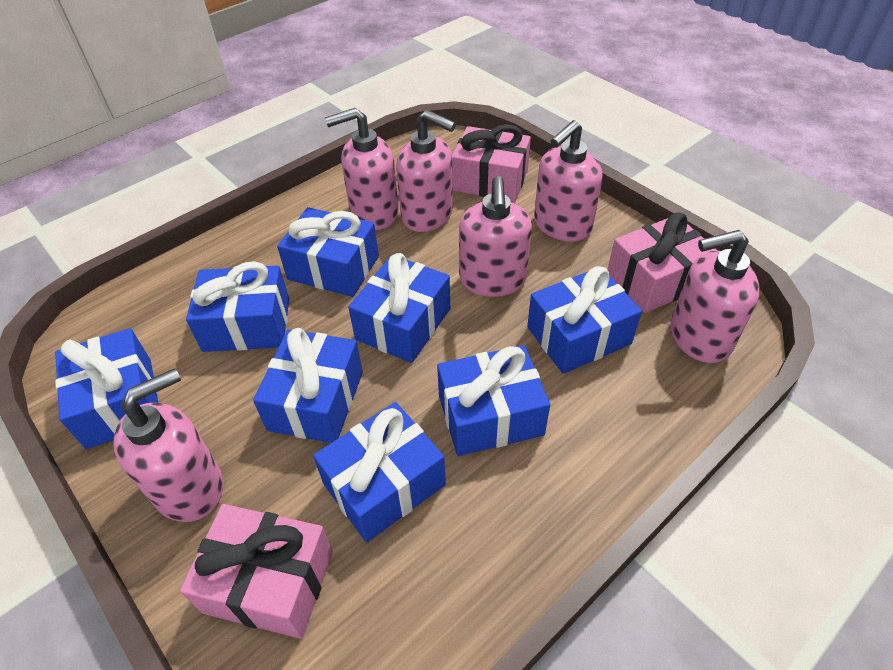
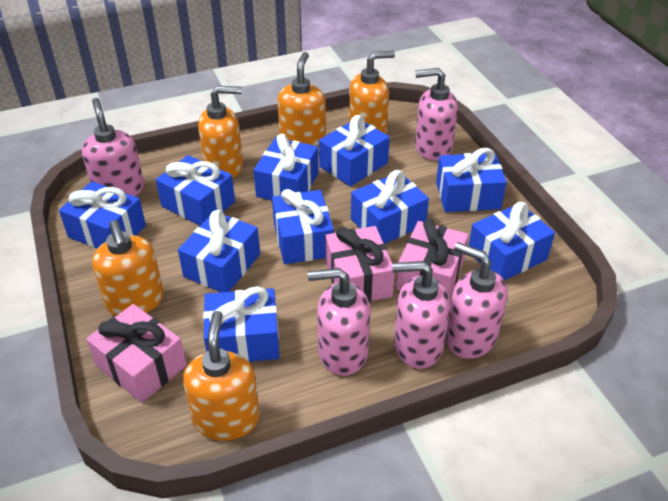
blue gift: [55,328,158,449] [186,261,289,352] [253,328,363,443] [277,207,379,297] [313,402,446,542] [348,253,450,363] [437,345,550,456] [527,266,642,374] = 8 -> [59,181,146,248] [156,155,235,226] [178,210,260,292] [203,286,280,362] [254,134,318,200] [272,189,334,264] [319,115,390,187] [351,170,429,244] [436,148,507,212] [469,202,555,280] = 10
orange soap dispenser: none = 0 -> [92,220,164,316] [183,311,260,441] [198,86,243,178] [277,52,326,148] [349,51,395,134] = 5
pink soap dispenser: [113,368,223,522] [325,108,399,230] [396,110,456,232] [459,176,532,297] [534,120,602,242] [670,230,760,363] = 6 -> [82,98,144,196] [308,268,370,376] [392,261,450,369] [415,68,458,161] [445,242,508,359] = 5

